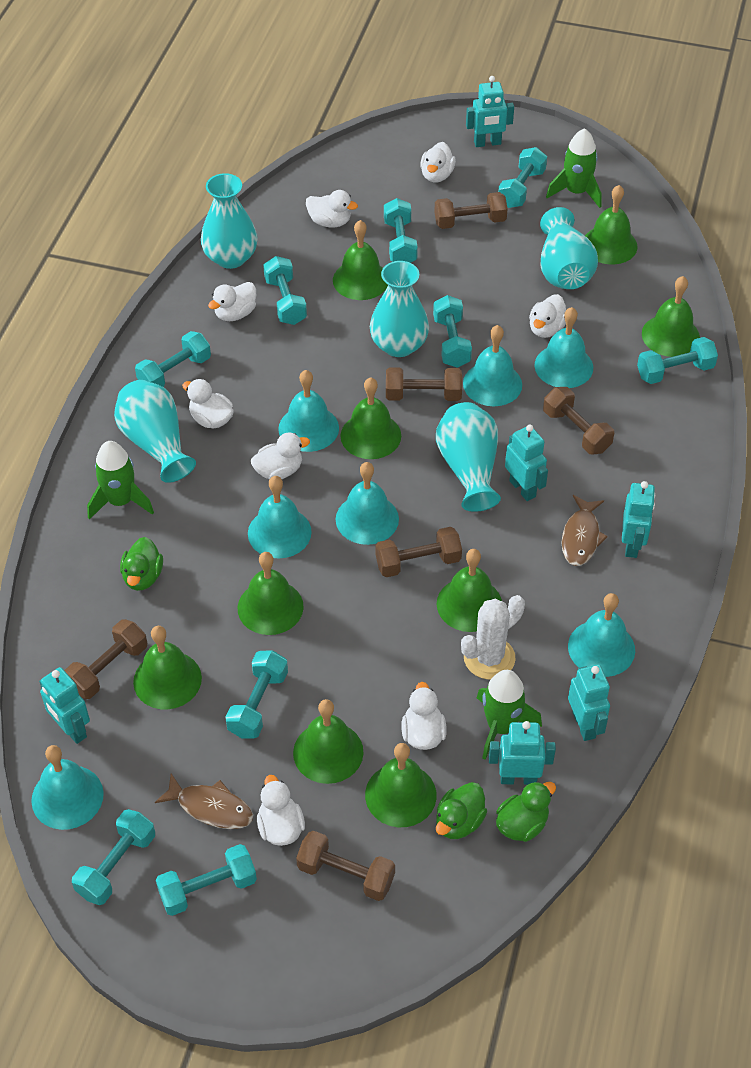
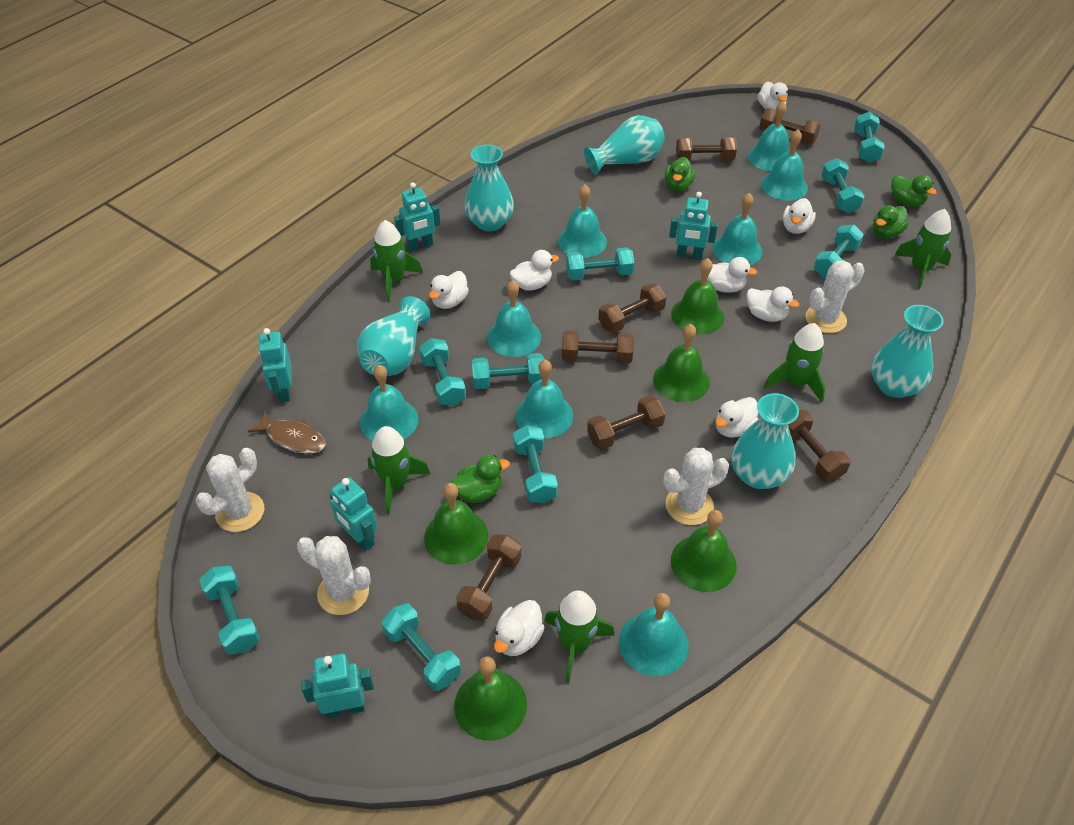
brown dumbbell: [64,619,147,699] [296,831,395,901] [375,527,462,577] [386,367,462,401] [434,192,507,229] [543,387,614,454] = 6 -> [456,535,521,621] [562,330,634,364] [587,395,666,450] [598,283,667,333] [676,137,737,161] [759,108,821,144] [788,409,850,481] = 7
brown fish: [155,773,253,829] [562,495,608,566] = 2 -> [247,412,326,454] = 1
green bell: [133,626,202,709] [238,552,304,635] [293,699,363,784] [333,220,388,300] [340,377,401,459] [365,743,437,827] [437,549,502,632] [585,185,637,265] [642,276,700,357] = 9 -> [424,483,488,564] [454,656,527,741] [653,324,710,402] [671,258,724,334] [671,510,737,592] = 5
green duck: [120,537,163,591] [436,782,487,839] [496,781,556,842] = 3 -> [450,455,510,503] [665,157,695,191] [873,205,909,239] [891,174,937,207] = 4
green rocket: [87,441,154,520] [477,670,542,760] [546,128,602,208] = 3 -> [368,426,430,515] [370,220,423,301] [544,590,615,683] [764,323,825,403] [895,209,951,289] = 5
turquoise bell: [31,745,104,830] [248,476,312,558] [278,370,339,452] [336,462,399,545] [463,325,522,406] [534,307,593,388] [568,593,635,677] = 7 -> [360,365,418,441] [487,280,541,357] [516,360,573,438] [558,184,607,258] [619,593,689,676] [712,193,762,265] [748,102,789,171] [761,130,808,201] = 8
turquoise robot: [39,667,90,744] [466,76,514,147] [489,721,556,785] [505,425,548,501] [568,665,610,741] [622,481,655,558] = 6 -> [259,328,292,403] [301,653,374,718] [329,477,377,551] [394,182,440,252] [669,192,718,260] = 5
white cactus: [461,595,525,679] = 1 -> [196,448,264,532] [297,536,371,615] [663,448,729,525] [805,260,865,333] = 4

